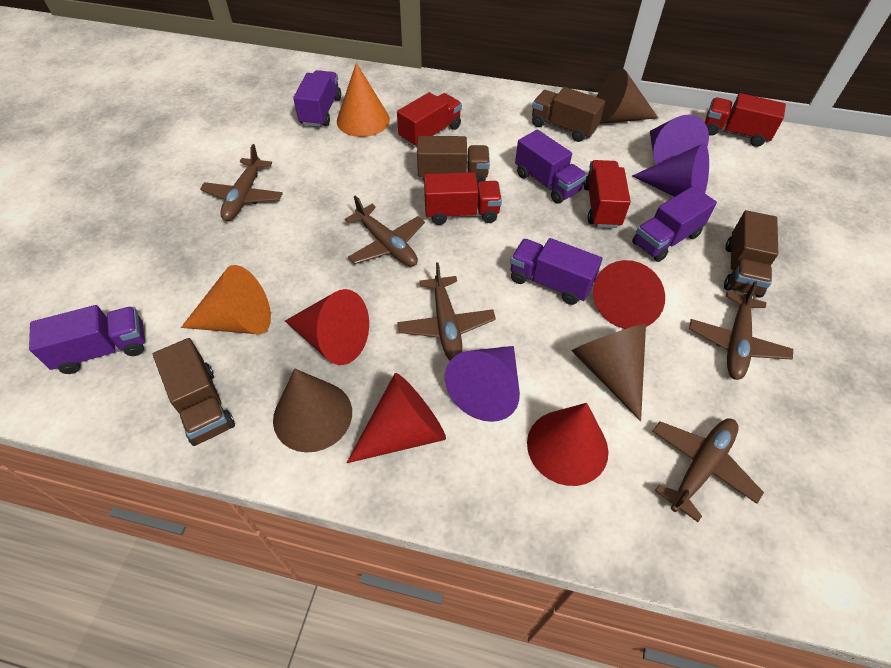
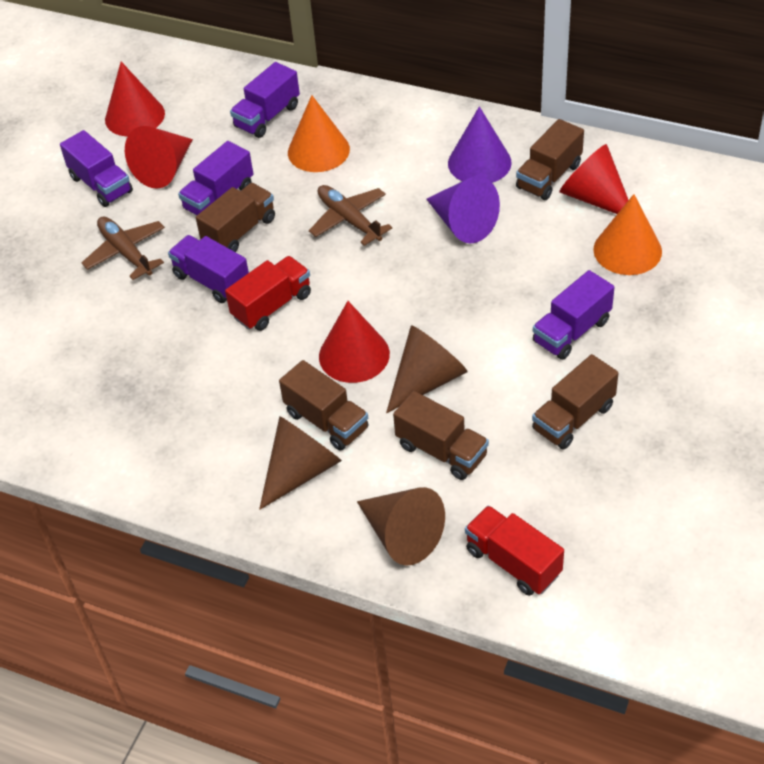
brown plane: [200,144,283,221] [345,195,425,267] [397,262,496,361] [653,419,764,522] [689,281,793,380] = 5 -> [81,217,165,280] [309,185,392,246] = 2
brown truck: [153,338,235,446] [417,136,490,184] [532,87,605,142] [724,210,778,298] = 4 -> [196,183,275,252] [279,360,369,451] [393,391,489,480] [516,119,584,200] [532,354,619,450] = 5
purple cone: [445,346,520,422] [632,143,709,197] [650,115,709,165] = 3 -> [426,176,500,244] [448,106,512,183] = 2
red truck: [397,92,462,148] [424,172,502,225] [583,160,631,228] [705,93,786,147] = 4 -> [225,256,311,331] [465,505,564,596] = 2

